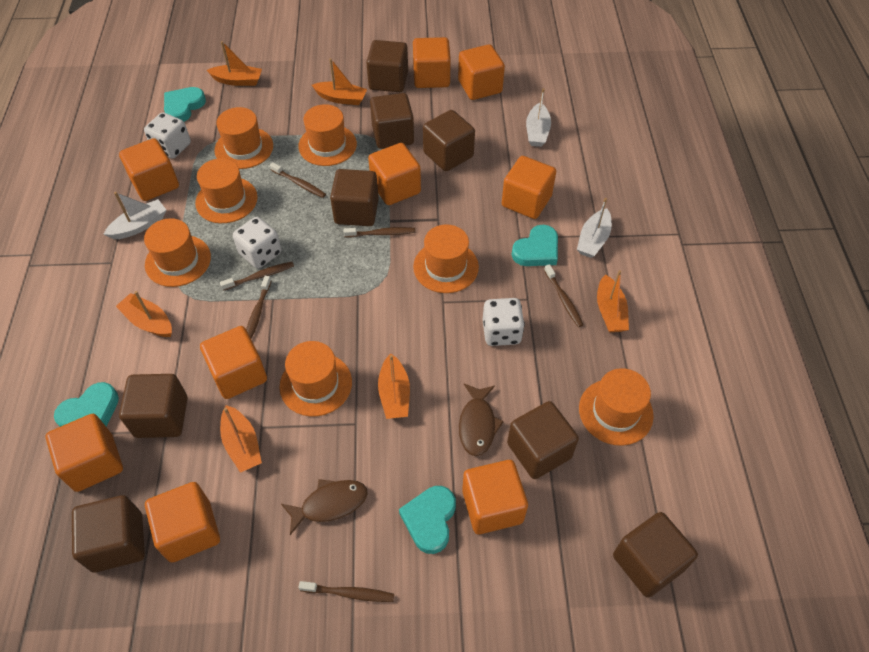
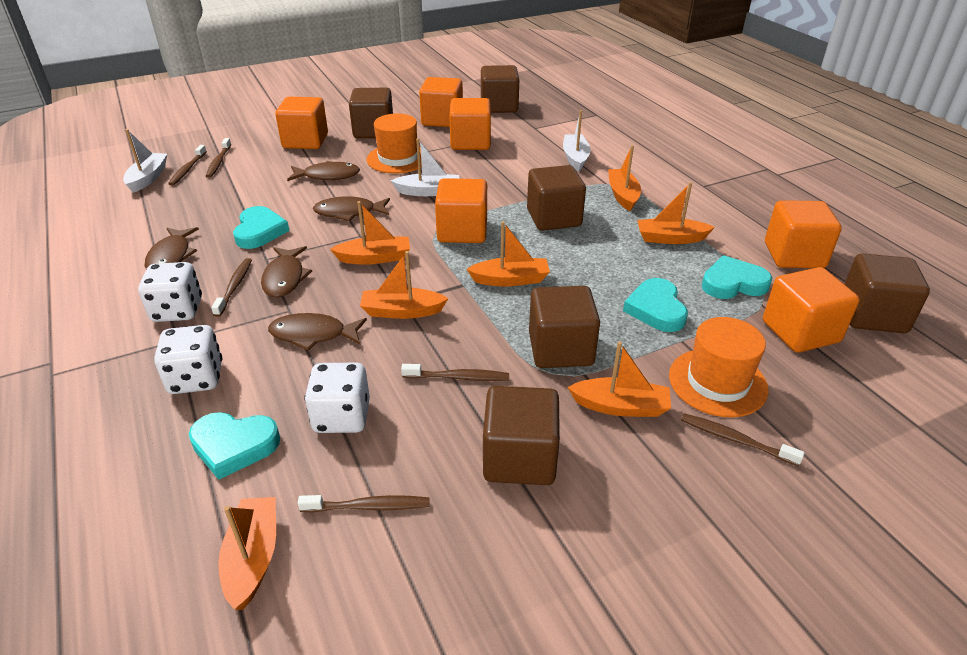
brown cube: [72,495,145,572] [119,374,188,438] [330,169,379,226] [366,40,408,92] [370,93,414,149] [423,110,475,171] [507,401,579,479] [613,512,698,597] = 8 -> [349,88,393,138] [481,65,519,113] [483,386,560,485] [527,165,586,231] [529,286,600,368] [844,253,930,333] = 6
brown fish: [281,479,368,535] [459,383,504,456] = 2 -> [144,227,199,269] [261,246,312,298] [268,313,367,351] [287,161,360,181] [313,196,390,221] = 5
orange boat: [116,291,172,337] [207,41,262,86] [220,405,262,473] [312,58,367,105] [378,353,410,419] [597,270,629,332] = 6 -> [218,497,276,610] [330,201,410,265] [360,251,449,319] [466,221,550,286] [568,342,671,417] [608,145,641,211] [637,182,715,244] = 7
orange cube: [45,414,123,492] [119,138,179,201] [145,482,220,562] [200,326,267,399] [368,143,421,205] [413,37,451,88] [458,44,505,100] [462,460,528,534] [502,156,556,219] = 9 -> [275,97,328,149] [419,77,463,127] [435,178,487,243] [449,98,491,150] [763,267,860,353] [765,200,842,268] = 6
orange hat: [144,218,211,287] [195,159,258,223] [214,107,273,169] [279,341,352,417] [298,104,357,166] [413,224,479,293] [579,368,654,446] = 7 -> [367,113,422,174] [669,317,769,417] = 2

